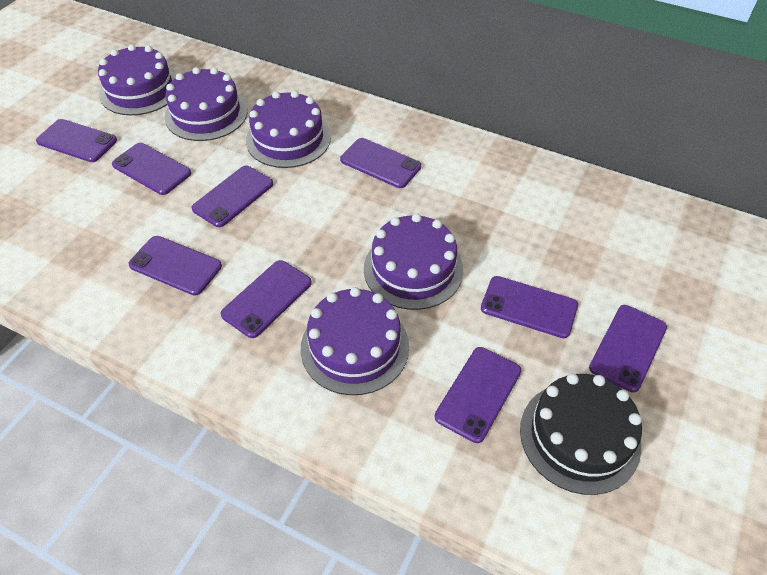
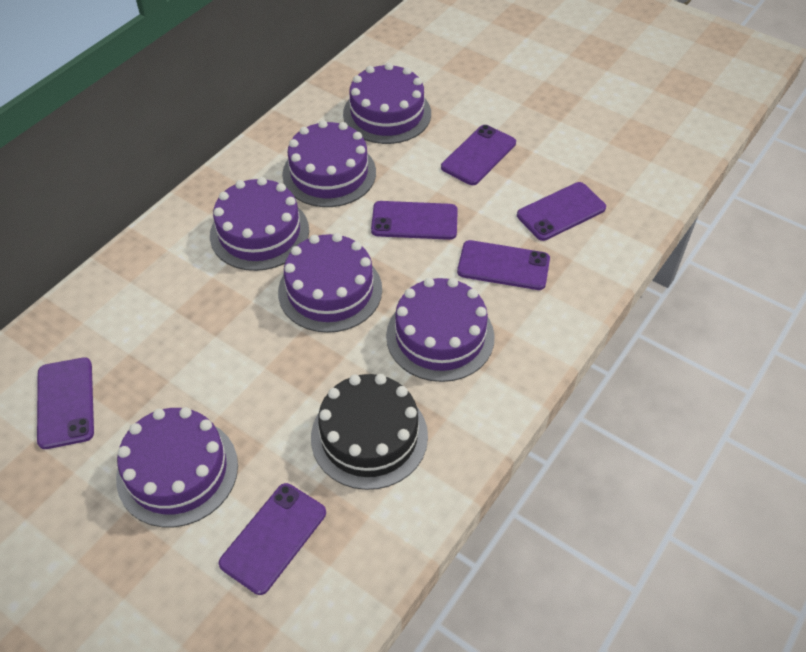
purple cake: [98,44,176,115] [165,67,248,141] [246,91,331,168] [301,287,409,395] [364,213,463,310] = 5 -> [116,407,238,527] [210,177,309,271] [278,233,382,333] [282,120,376,207] [343,63,431,144] [386,278,495,382] = 6
purple phone: [36,119,117,162] [112,143,191,195] [128,236,222,296] [191,166,273,227] [220,260,312,338] [340,138,421,188] [435,347,521,443] [481,276,578,338] [589,305,667,392] = 9 -> [37,357,94,449] [219,483,326,595] [371,201,458,240] [441,125,516,185] [457,240,550,290] [517,182,606,241] = 6

